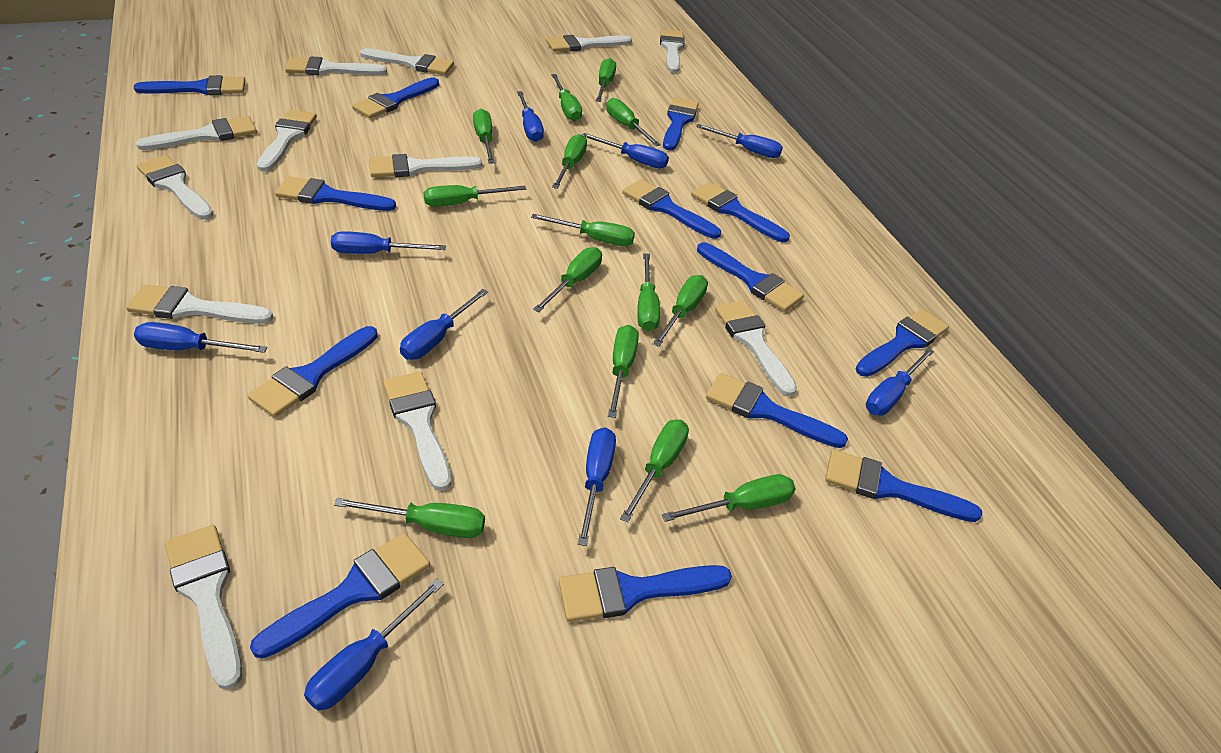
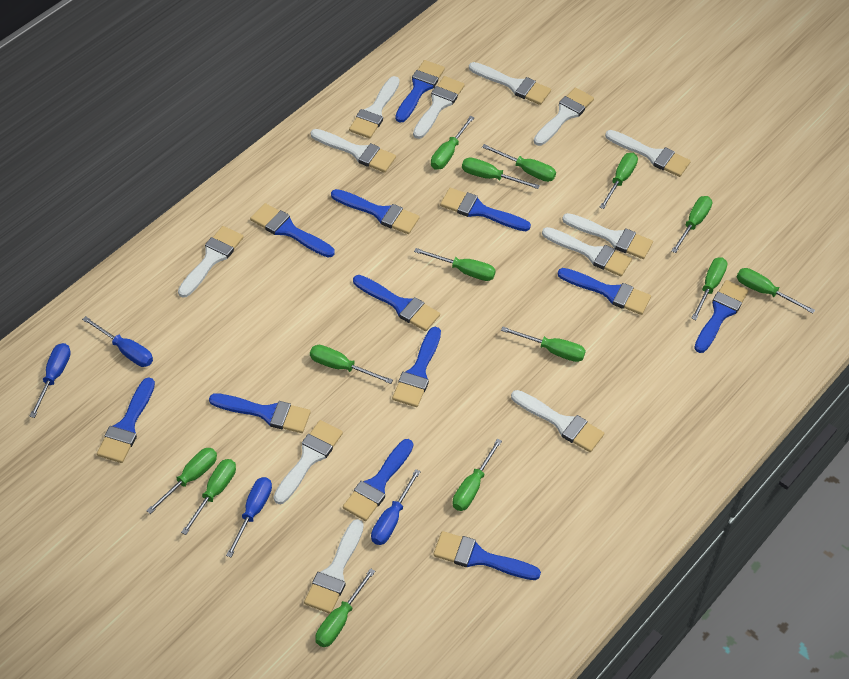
blue brush: [134,75,245,95] [248,326,378,417] [250,533,430,659] [275,176,396,211] [352,77,439,119] [559,565,732,622] [622,179,721,239] [663,97,699,150] [691,182,790,242] [697,242,804,312] [706,373,848,448] [825,450,982,522] [855,309,949,377] = 13 -> [97,377,155,463] [209,393,311,433] [250,203,335,258] [331,189,420,234] [343,439,414,521] [353,275,440,331] [392,327,441,407] [395,60,445,123] [433,531,541,580] [440,188,531,231] [558,268,651,315] [694,280,749,353] = 12
blue screwdriver: [134,322,267,353] [304,579,444,711] [331,231,446,254] [400,289,488,360] [517,91,544,142] [578,427,616,546] [582,133,669,169] [696,124,783,158] [866,348,934,415] = 9 -> [29,343,71,418] [82,316,153,367] [226,477,272,557] [371,469,421,545] = 4

